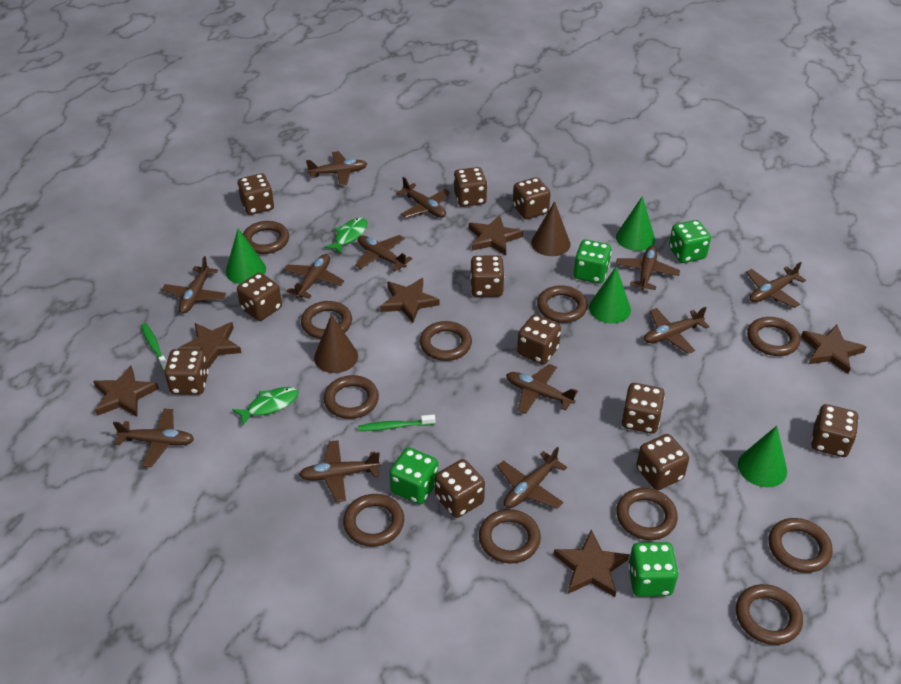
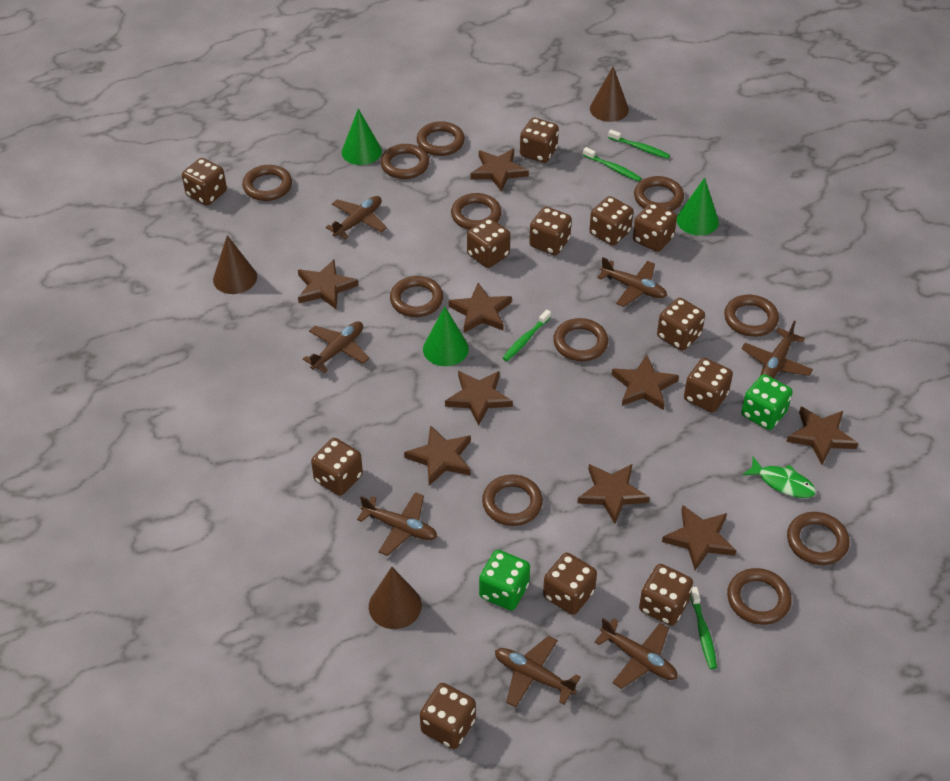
brown cone: [314,314,358,373] [531,201,570,256] = 2 -> [213,235,257,294] [369,567,422,629] [590,66,629,122] = 3
brown dice: [164,349,208,395] [237,273,282,321] [238,173,274,215] [435,459,485,518] [454,167,487,207] [470,255,505,297] [513,177,551,219] [517,314,561,365] [622,383,665,434] [636,434,689,490] [811,404,858,457] = 11 -> [182,158,227,206] [311,438,363,496] [420,683,476,749] [467,218,510,268] [520,118,559,163] [529,207,572,255] [543,552,597,615] [589,196,633,246] [633,203,677,252] [639,564,693,626] [657,298,705,351] [684,358,733,413] = 12
brown plane: [113,409,194,467] [162,256,226,313] [284,254,344,299] [299,440,380,502] [306,151,367,186] [355,235,413,271] [396,177,450,218] [497,447,567,509] [506,364,578,414] [616,246,680,291] [644,307,710,354] [746,262,806,308] = 12 -> [303,321,369,373] [326,196,387,239] [357,492,437,556] [495,636,581,708] [594,618,678,689] [597,257,667,307] [741,321,813,378] = 7
brown star: [93,366,159,417] [178,322,241,369] [380,278,440,323] [469,215,523,256] [554,530,629,597] [801,325,867,374] = 6 -> [298,260,358,309] [404,425,471,486] [445,371,513,425] [448,283,512,333] [470,149,529,192] [577,464,650,524] [612,355,679,410] [662,505,736,570] [786,407,858,465] = 9
green cone: [226,229,266,284] [589,267,631,324] [616,196,655,251] [738,426,787,487] = 4 -> [342,109,382,165] [423,306,469,366] [676,178,719,235] = 3
green dice: [390,447,438,504] [574,239,611,284] [628,542,678,597] [669,220,711,263] = 4 -> [479,550,530,610] [741,374,793,430] = 2
green fish: [232,387,299,426] [324,218,367,254] = 2 -> [743,457,816,498] = 1
green toothbrush: [141,323,167,371] [358,415,435,431] = 2 -> [503,310,551,361] [583,147,641,182] [608,130,670,159] [690,587,717,669] = 4

